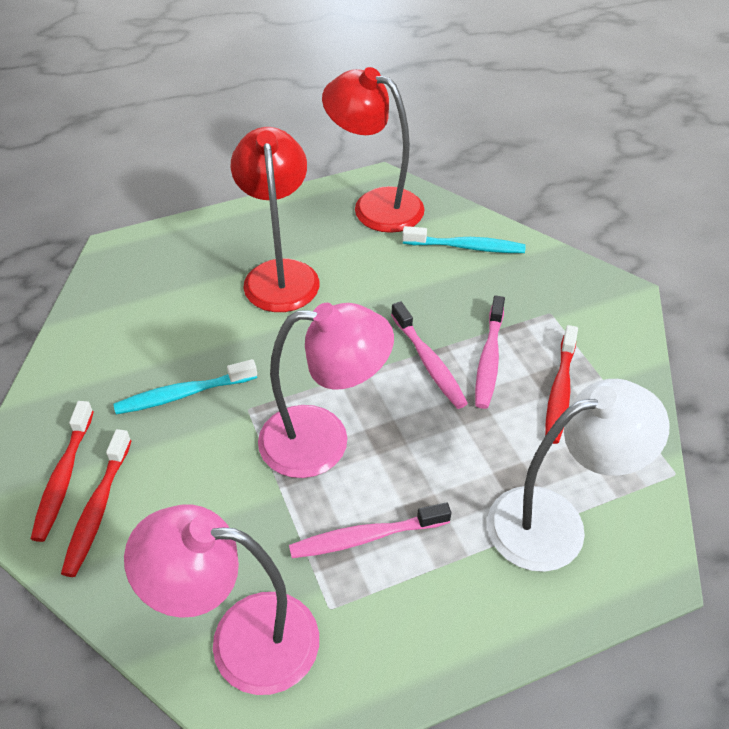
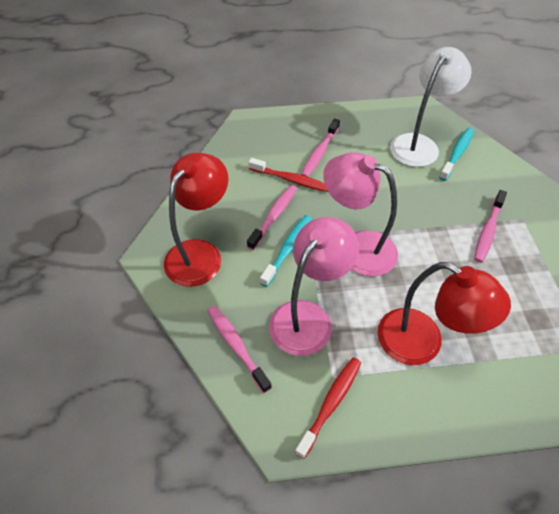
pink toothbrush: [289,502,451,558] [391,301,468,409] [475,296,505,409] = 3 -> [207,306,272,393] [247,185,297,250] [301,118,340,177] [474,190,507,263] = 4
red toothbrush: [31,401,94,542] [61,429,132,577] [545,325,578,444] = 3 -> [249,158,328,192] [295,357,361,459] = 2

